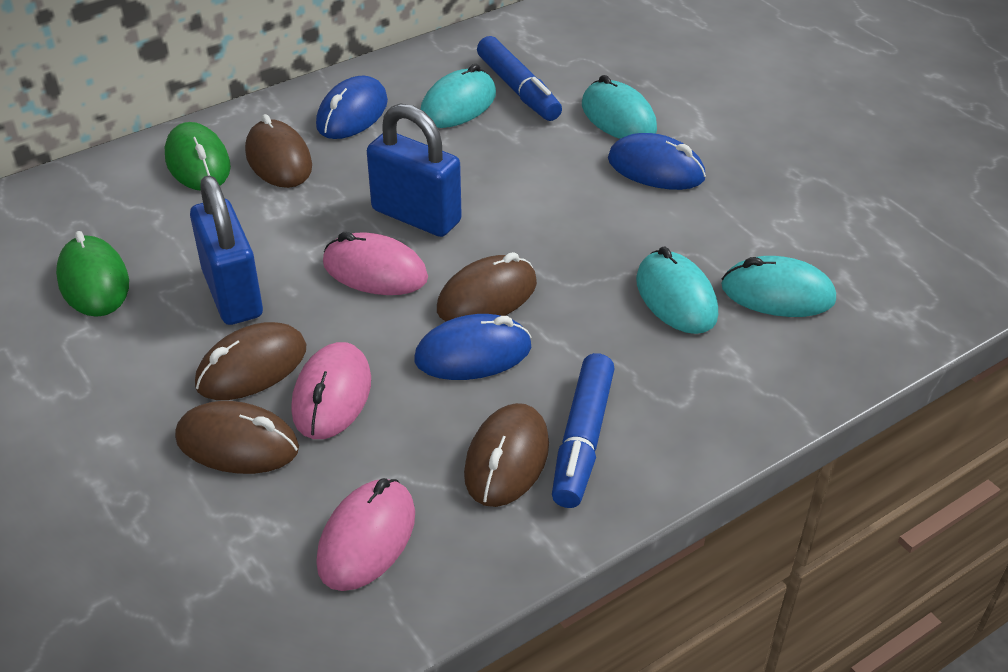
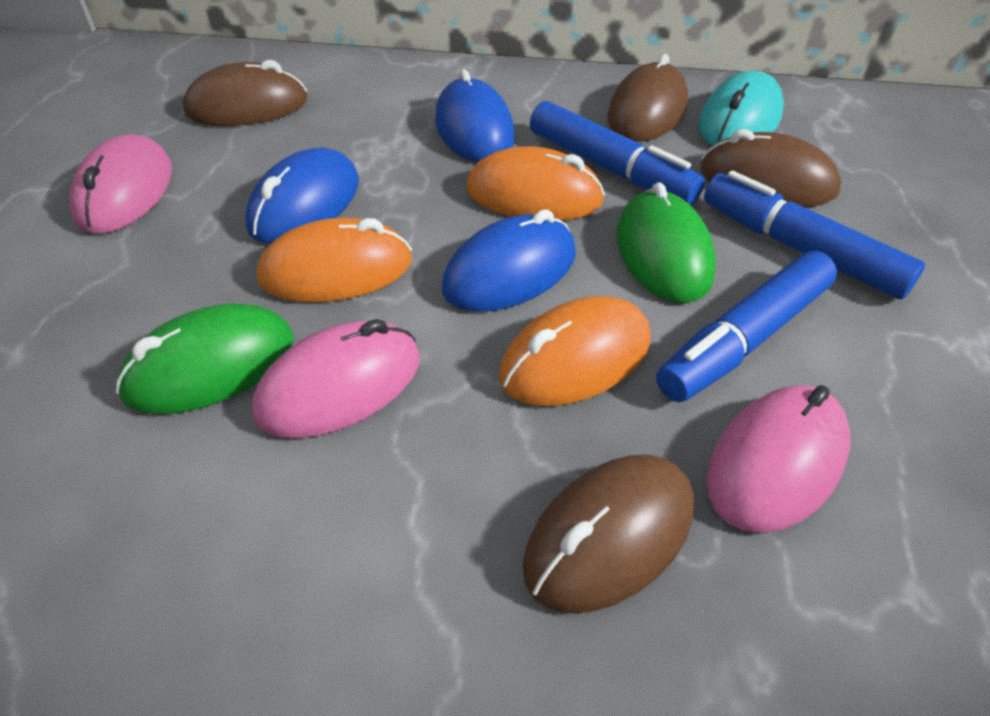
blue marker: [477,36,562,121] [552,353,615,508] = 2 -> [530,101,705,205] [656,251,837,402] [704,171,925,299] = 3
blue padlock: [190,176,263,325] [367,103,462,237] = 2 -> none = 0
brown mouse: [175,401,299,474] [195,322,306,400] [245,114,312,188] [437,252,537,321] [464,403,549,507] = 5 -> [183,60,308,126] [522,455,694,613] [607,54,688,142] [701,129,841,207] = 4
orange mouse: none = 0 -> [256,218,412,302] [466,146,605,221] [499,296,651,406] = 3
turquoise mouse: [421,64,496,128] [582,75,657,139] [636,247,718,334] [721,256,836,317] = 4 -> [699,71,784,146] = 1

